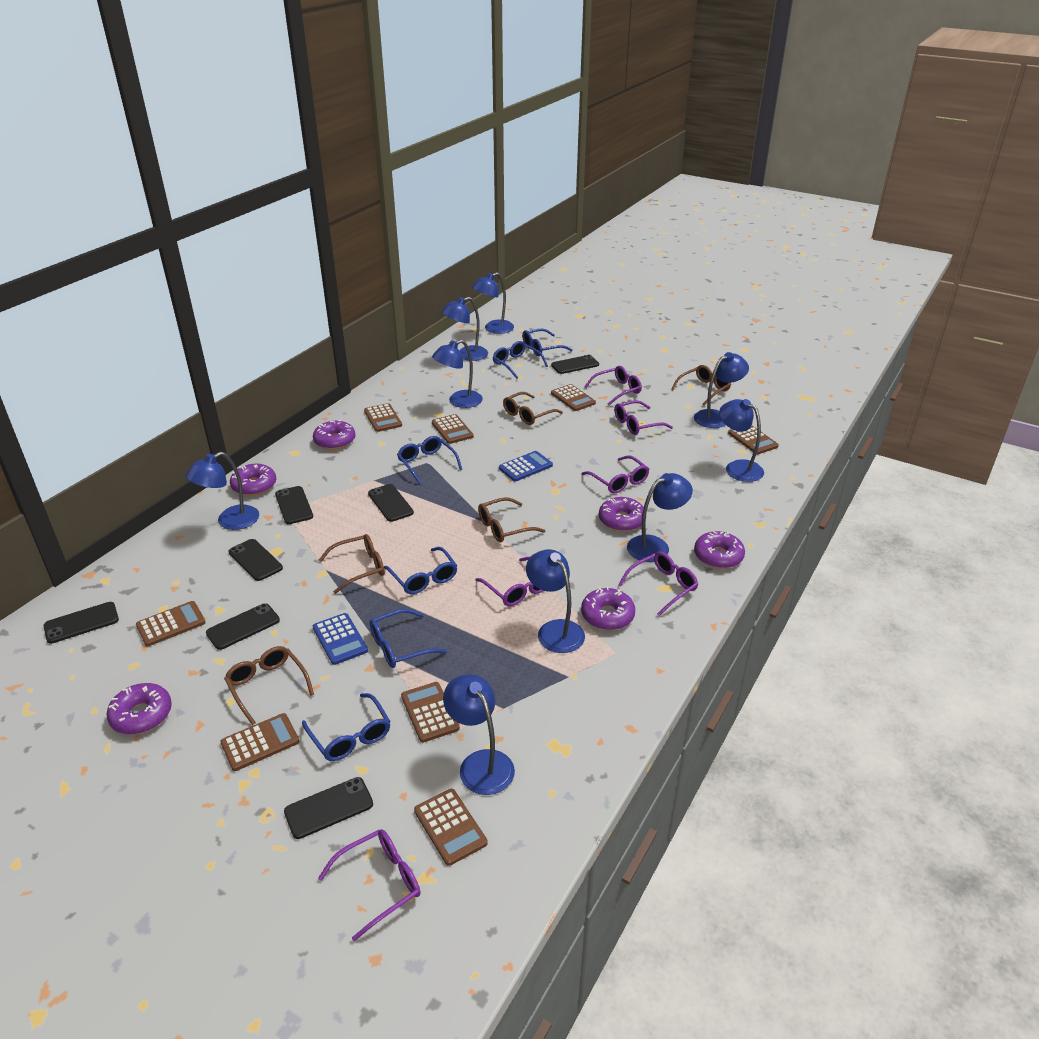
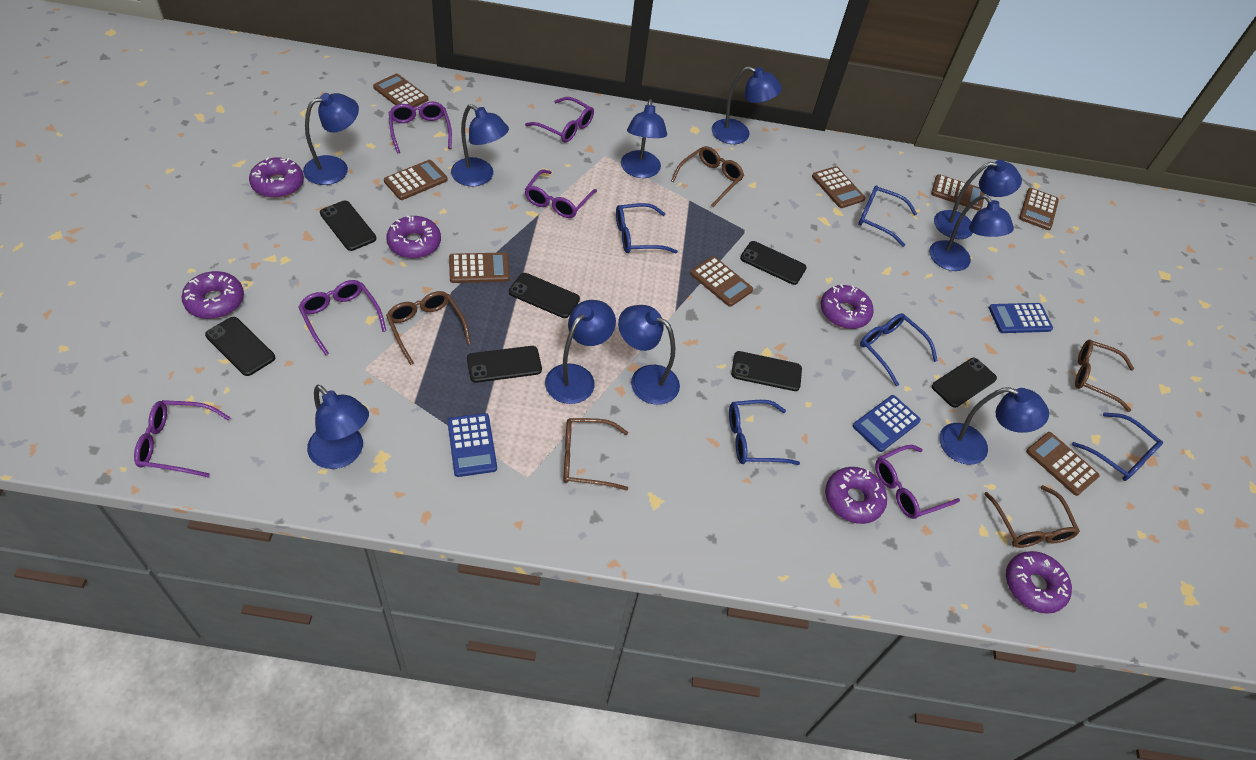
blue calculator: [313,613,368,665] [499,451,553,481] = 2 -> [447,413,497,477] [853,395,921,452] [989,303,1053,333] = 3
blue glasses: [302,693,391,761] [369,609,447,668] [384,547,457,594] [397,436,462,485] [493,341,548,379] [522,329,573,356] = 6 -> [616,203,678,254] [729,400,800,465] [858,185,917,247] [860,313,938,386] [1072,412,1163,481] = 5
blue lamp: [185,452,259,530] [432,340,483,408] [442,297,488,361] [443,674,515,795] [472,272,514,334] [526,549,585,653] [627,473,693,562] [694,352,749,428] [719,399,764,482] = 9 -> [303,93,359,185] [307,385,369,469] [451,104,509,186] [545,300,616,404] [618,305,680,405] [621,99,667,178] [711,66,782,144] [929,195,1014,271] [934,160,1022,239] [939,387,1049,465] = 10

